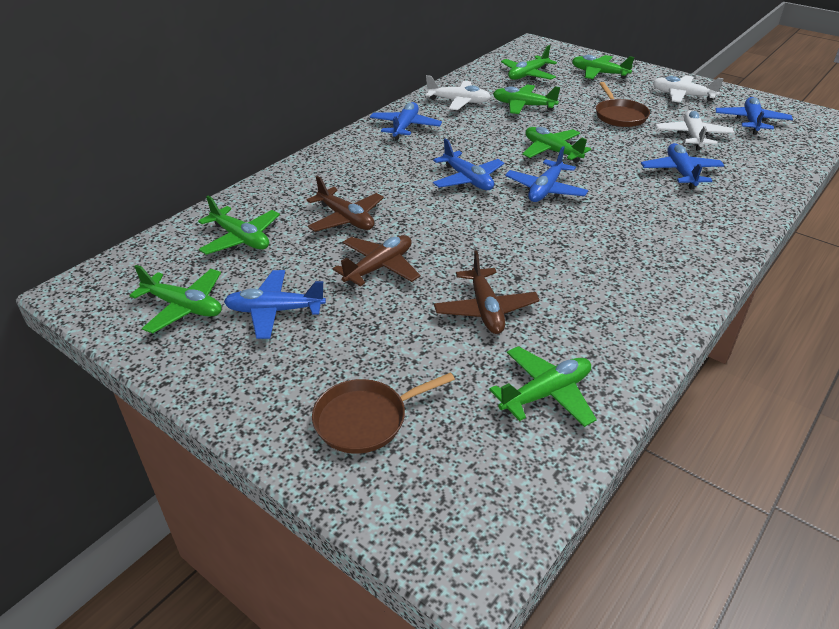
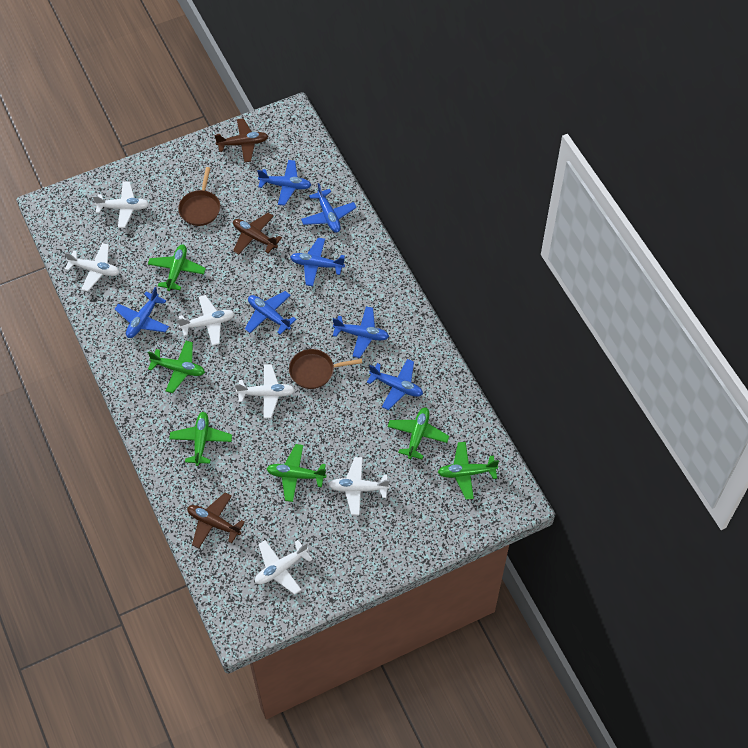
blue plane: [224,270,326,339] [370,102,442,141] [433,138,504,190] [505,146,588,202] [641,143,725,189] [715,97,793,135] = 6 -> [115,287,169,338] [245,291,296,335] [257,160,311,206] [290,238,345,286] [301,183,357,233] [333,307,389,358] [367,359,423,410] = 7
green plane: [129,265,222,333] [198,196,280,255] [489,346,597,427] [493,84,560,114] [501,45,557,80] [522,127,591,163] [572,55,634,79] = 7 -> [148,245,206,291] [148,341,205,393] [169,412,232,466] [266,444,327,502] [388,407,449,459] [438,442,499,500] = 6
white plane: [426,75,491,110] [653,75,724,103] [656,110,734,151] = 3 -> [65,243,120,292] [92,182,149,228] [177,295,235,346] [235,364,295,419] [255,540,313,595] [329,457,390,515] = 6

